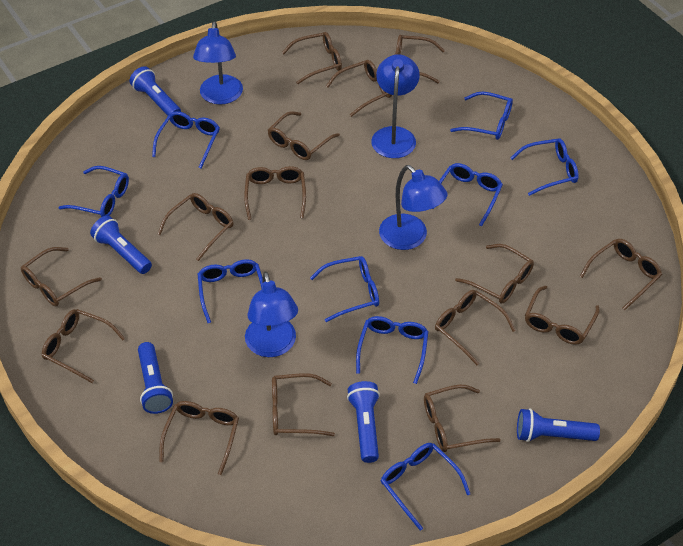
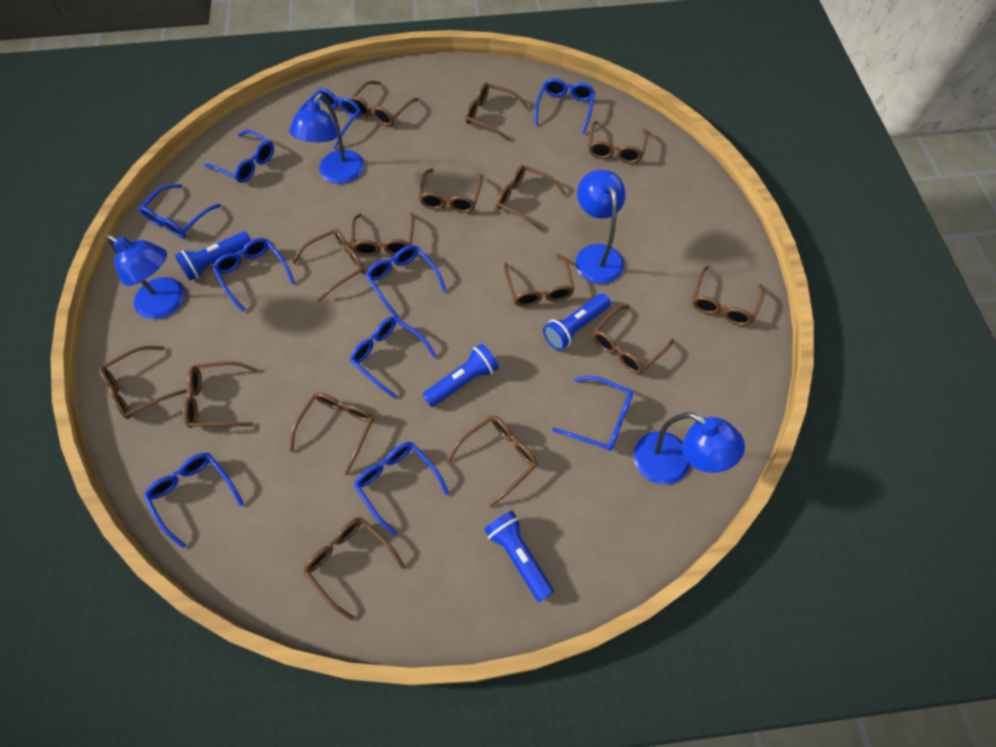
blue flashlight: [90,216,152,274] [130,66,181,116] [138,342,173,414] [347,381,380,463] [517,408,600,442] = 5 -> [175,231,251,280] [422,344,499,407] [484,511,554,602] [543,294,611,351] = 4
blue glasses: [58,166,129,217] [152,111,220,169] [197,259,263,323] [310,256,379,322] [356,316,429,384] [381,443,470,530] [432,163,503,226] [450,92,513,140] [511,138,579,196] = 9 -> [139,184,221,238] [144,453,244,548] [204,130,274,183] [213,238,295,312] [299,88,361,149] [350,317,437,399] [354,442,449,536] [366,245,446,319] [535,78,595,134] [552,376,633,451] = 10

